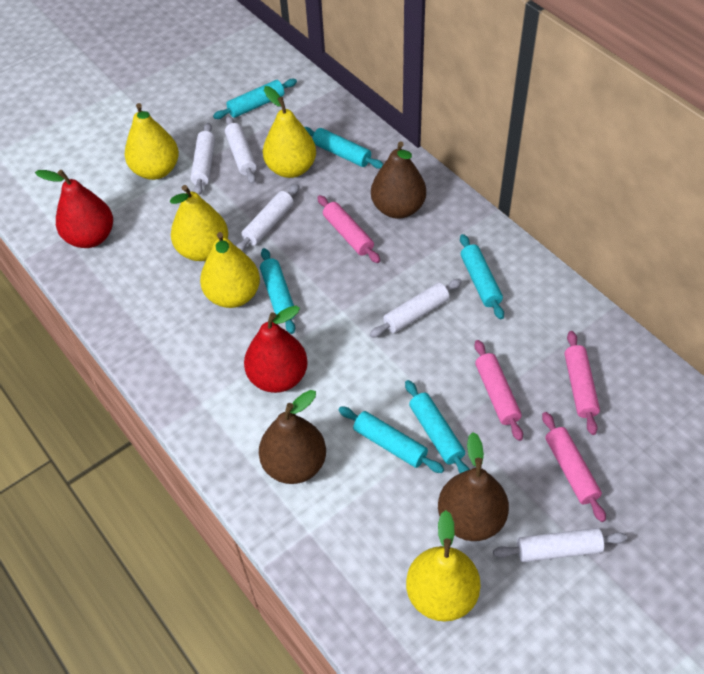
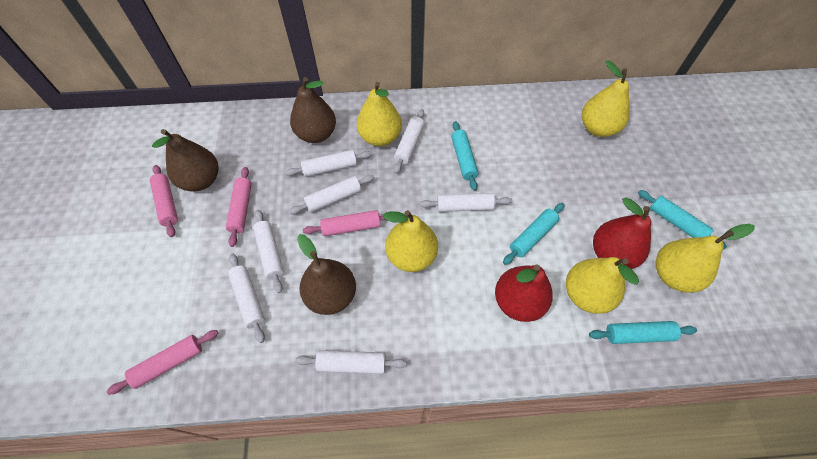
turquoise rolling pin: [213,79,297,119] [260,248,295,334] [304,127,383,169] [339,406,444,473] [405,380,470,473] [460,234,504,319] = 6 -> [451,121,479,191] [503,203,565,265] [589,321,697,344] [638,190,727,250] = 4
white rolling pin: [190,123,215,195] [225,116,257,184] [236,184,300,251] [370,279,462,338] [493,528,627,562] = 5 -> [228,254,265,343] [253,210,284,293] [285,150,372,177] [290,175,375,214] [295,350,407,374] [394,109,424,174] [420,193,512,212] = 7

